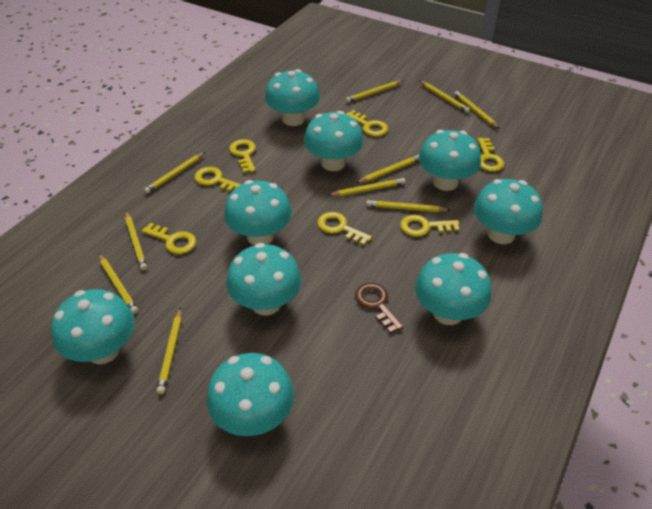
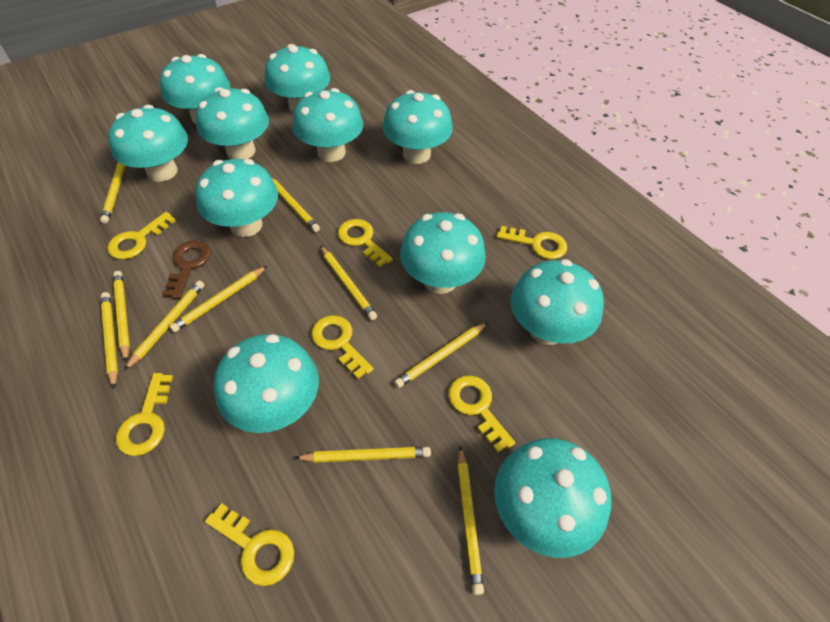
turquoise mushroom: [51,289,135,364] [207,353,294,436] [224,180,292,245] [226,243,301,315] [265,69,320,126] [304,111,364,171] [415,253,492,325] [419,130,481,191] [474,179,543,244] = 9 -> [108,105,188,182] [160,54,230,124] [195,159,278,237] [196,87,269,159] [214,334,319,433] [265,44,330,113] [292,88,363,162] [382,90,453,164] [400,212,486,294] [494,438,611,558] [511,259,604,345] = 11

